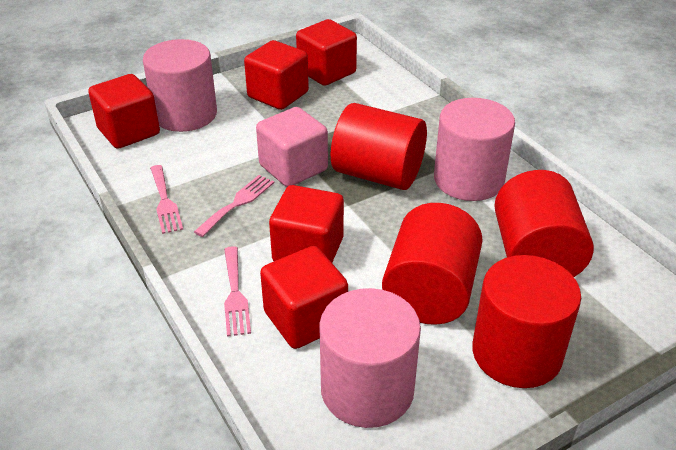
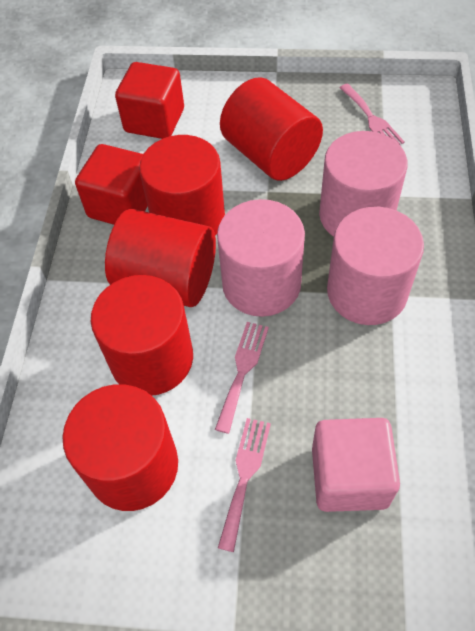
red cube: [88,74,160,149] [244,40,309,110] [260,246,348,349] [269,185,344,263] [296,19,357,86] = 5 -> [75,144,148,225] [115,62,184,139] = 2
red cylinder: [331,103,427,190] [382,203,483,325] [472,255,581,388] [494,170,594,277] = 4 -> [62,384,178,511] [91,275,193,395] [105,209,216,307] [139,135,225,235] [220,77,323,181] = 5

